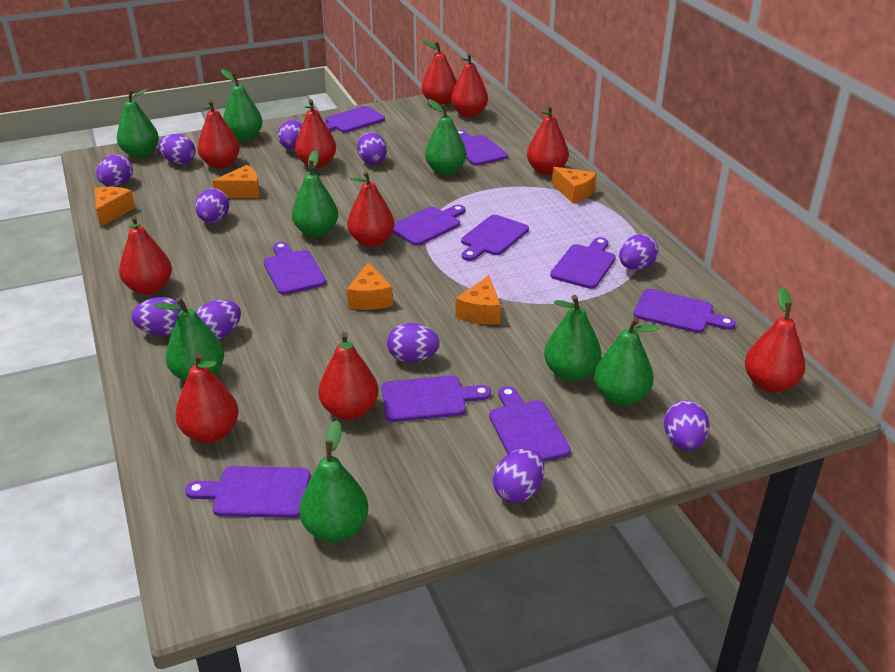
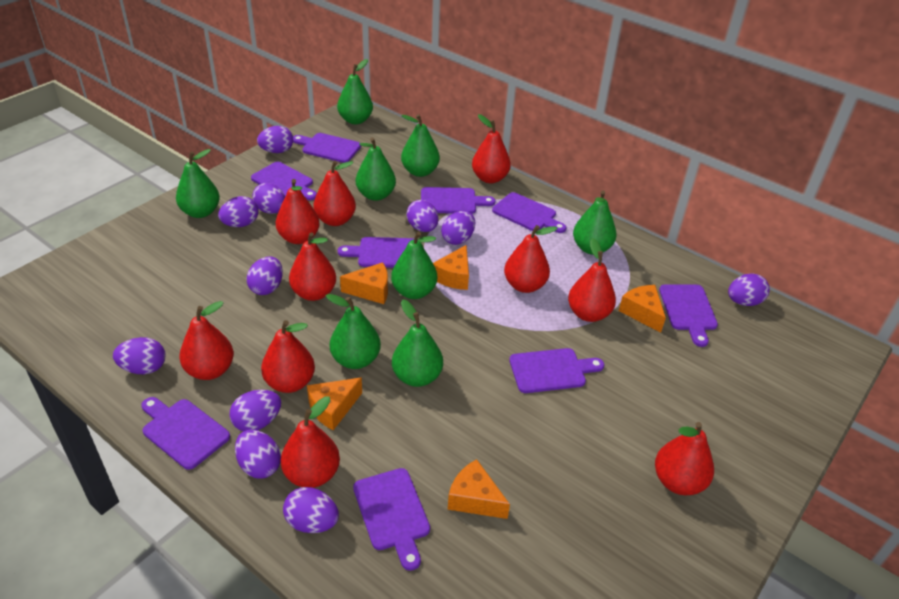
purple cutting board: [185,466,310,518] [264,242,326,295] [325,106,385,133] [381,375,491,422] [392,205,465,246] [457,130,508,166] [461,215,529,261] [489,386,571,462] [550,237,616,289] [633,289,736,333] = 10 -> [141,397,230,470] [251,162,317,200] [293,133,361,163] [338,237,414,268] [353,468,430,571] [421,187,495,214] [492,192,566,233] [509,348,604,393] [659,284,718,347] = 9

